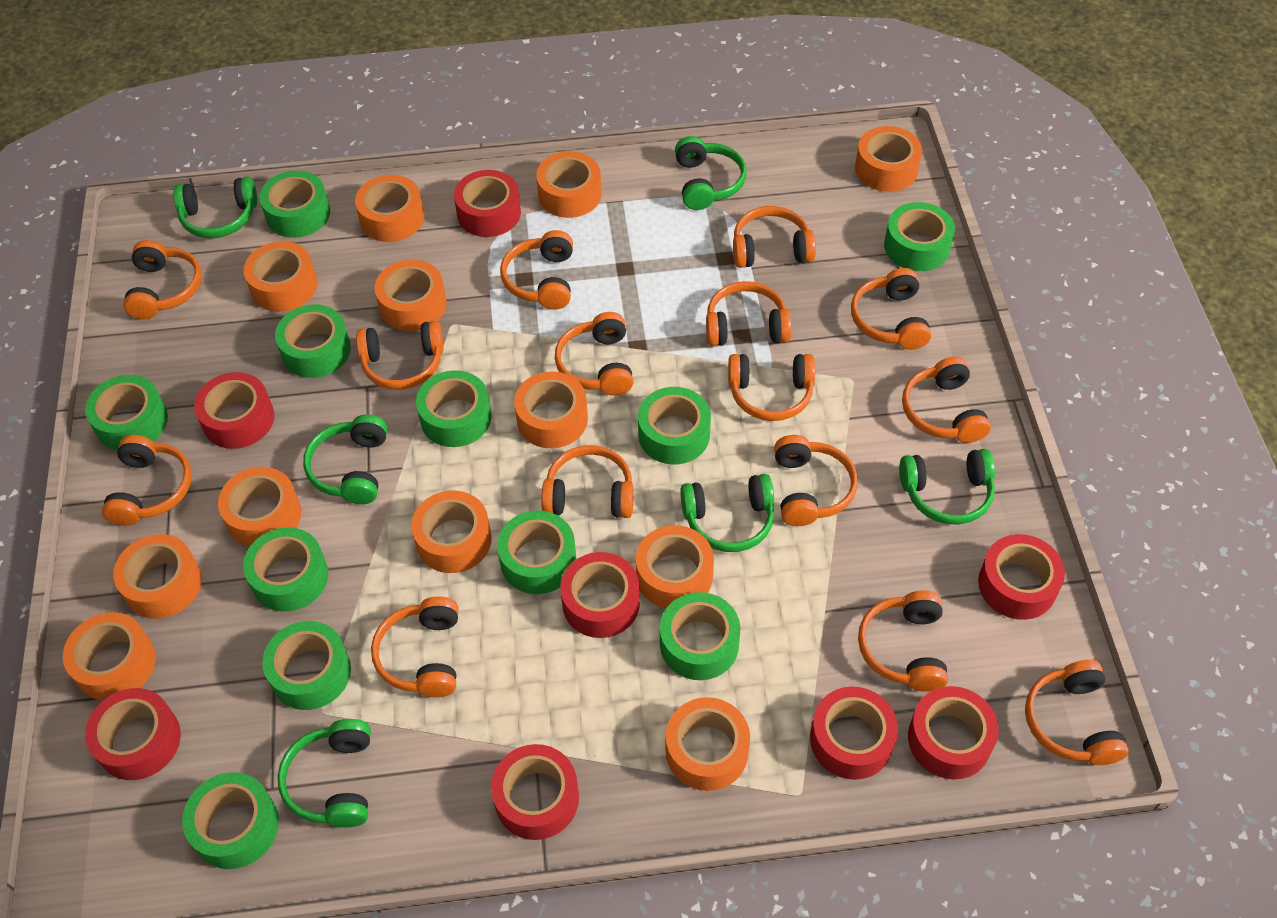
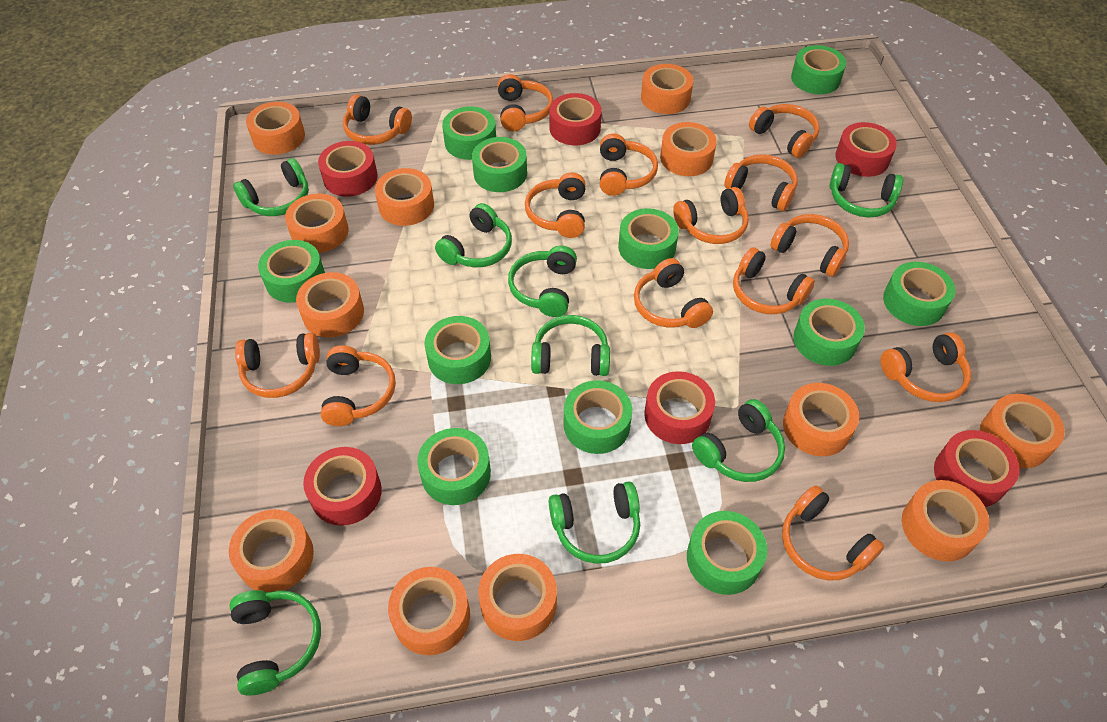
green headphones: [173,177,257,238] [277,719,371,828] [303,415,388,504] [675,136,747,210] [680,474,774,552] [899,449,995,524] = 6 -> [229,590,321,695] [233,158,309,216] [435,203,512,267] [508,246,577,317] [531,315,610,376] [549,481,640,564] [692,399,785,482] [830,163,903,217] = 8
orange headphones: [102,435,192,526] [123,240,202,319] [356,321,444,390] [371,596,458,697] [500,230,573,310] [541,445,634,518] [555,312,633,396] [706,281,791,346] [728,354,815,421] [733,206,816,268] [774,435,858,526] [851,268,931,350] [858,590,948,692] [902,356,991,443] [1025,660,1129,765] = 15 -> [235,333,320,398] [321,345,396,426] [343,94,412,145] [497,74,553,131] [525,172,586,238] [600,133,658,196] [634,258,713,328] [673,187,749,244] [724,154,798,211] [733,247,815,314] [749,104,820,158] [770,214,849,277] [782,485,884,581] [880,332,971,402] = 14
red tape: [85,688,181,780] [194,372,274,449] [454,170,521,237] [491,744,579,840] [560,552,640,638] [810,686,898,780] [908,686,999,779] [978,534,1065,620] = 8 -> [303,447,382,526] [318,141,378,197] [549,93,602,145] [644,371,715,444] [835,122,897,177] [934,430,1020,507] = 6

